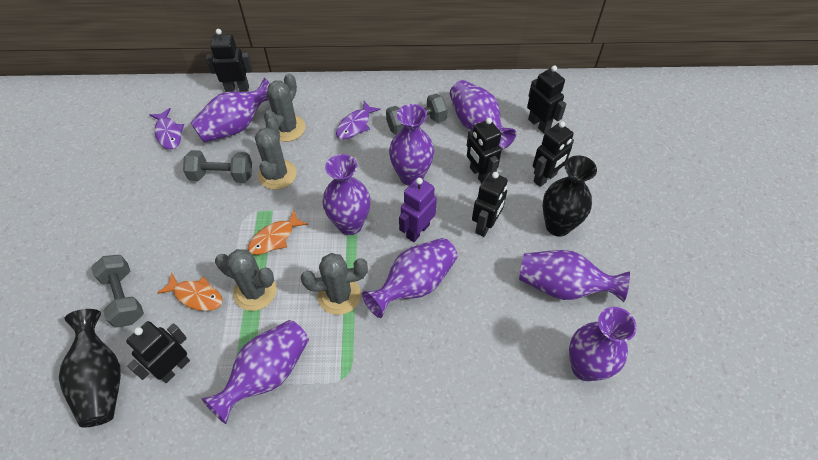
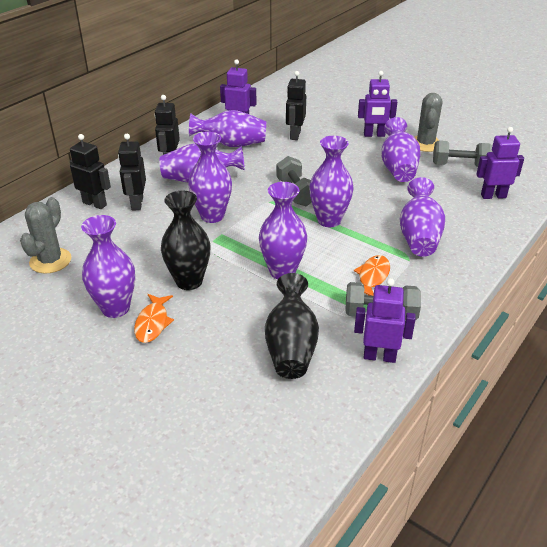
black robot: [126,321,190,383] [206,29,253,92] [467,118,502,183] [472,172,508,237] [527,65,566,133] [533,121,574,187] = 6 -> [70,134,111,209] [118,134,146,210] [155,95,180,155] [286,71,306,140] = 4
grey cactus: [215,249,277,311] [255,118,296,190] [264,73,306,142] [301,253,368,315] = 4 -> [20,197,71,274] [415,93,442,152] = 2
purple fish: [150,108,184,149] [336,101,381,140] = 2 -> none = 0
purple robot: [399,177,437,242] = 1 -> [220,59,257,114] [354,278,416,363] [358,71,397,137] [476,127,524,199] = 4

